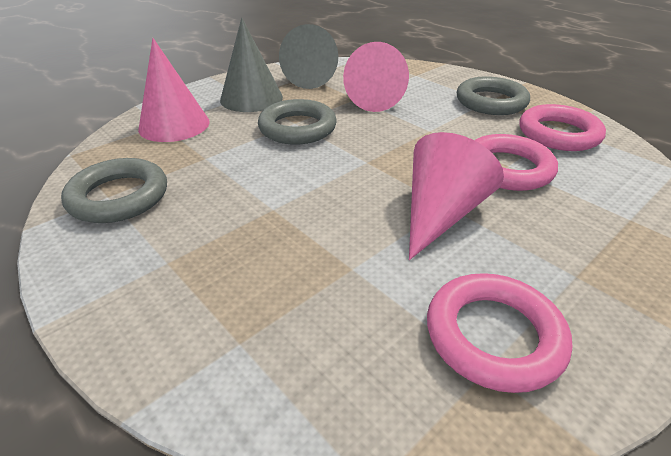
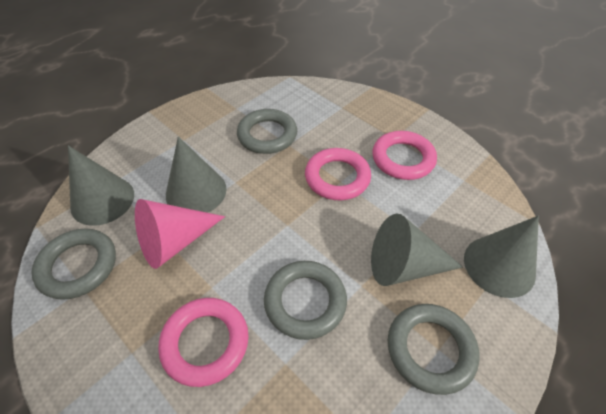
grey cone: [220,17,283,112] [279,24,338,89] = 2 -> [68,146,134,226] [166,137,227,213] [371,214,463,286] [464,216,539,298] = 4
grey ring: [61,158,167,223] [258,99,337,145] [457,76,530,115] = 3 -> [32,228,116,300] [237,109,297,154] [264,261,347,340] [388,304,480,395] = 4
pink cone: [138,38,210,142] [343,42,409,112] [409,132,504,260] = 3 -> [135,199,225,269] = 1

